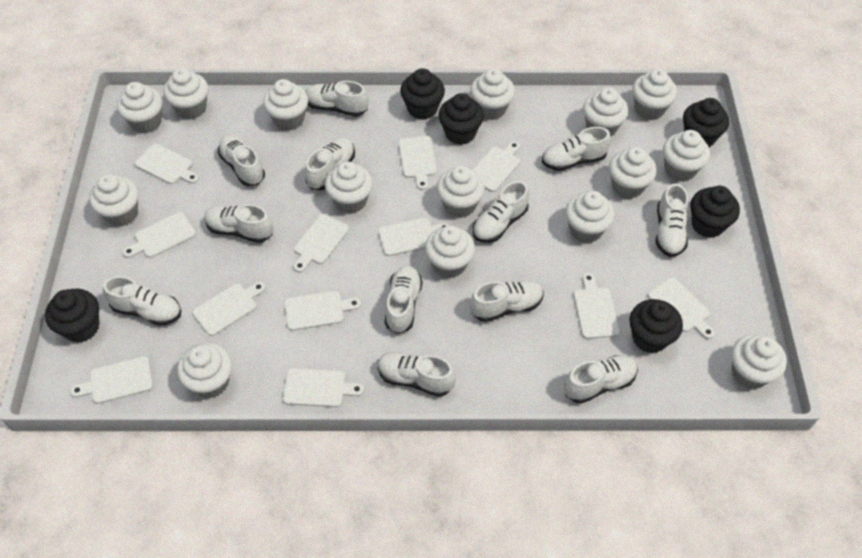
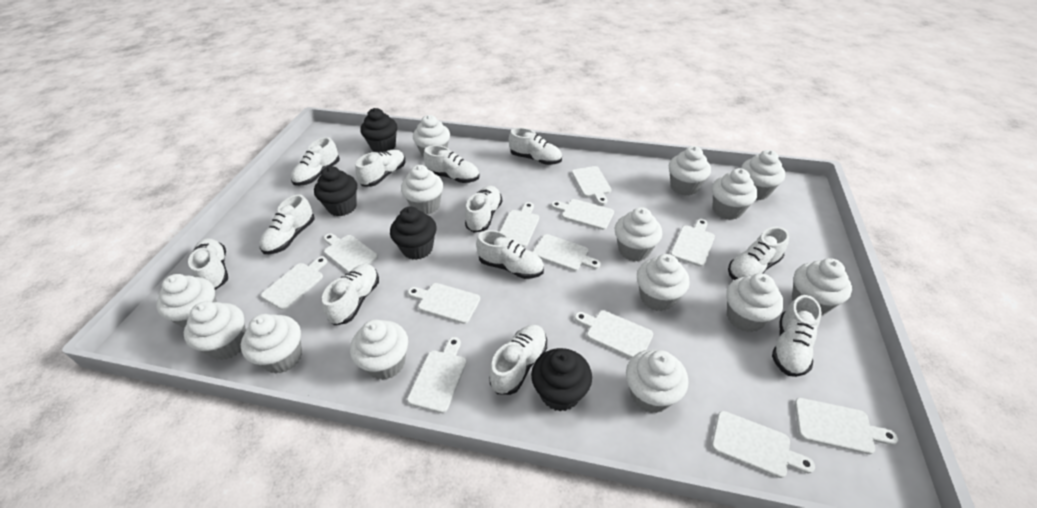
black cupcake: [45,289,100,343] [400,68,445,120] [438,93,484,145] [630,299,683,353] [683,98,729,147] [690,186,740,238] = 6 -> [314,166,357,216] [360,108,397,152] [390,207,436,260] [531,348,592,412] = 4
white cupcake: [89,174,139,227] [117,82,163,134] [163,68,208,119] [177,343,232,398] [263,79,308,131] [325,161,373,214] [425,226,475,278] [437,166,485,218] [470,69,515,120] [565,191,615,243] [583,87,628,137] [609,147,657,199] [632,69,677,120] [663,130,710,182] [732,334,787,389] = 15 -> [156,274,217,328] [184,301,246,360] [241,314,302,374] [350,319,408,380] [401,165,443,214] [413,115,450,157] [615,207,662,261] [626,349,688,413] [637,254,690,311] [669,146,711,196] [712,168,758,220] [726,273,784,332] [741,150,785,200] [792,258,852,316] = 14

